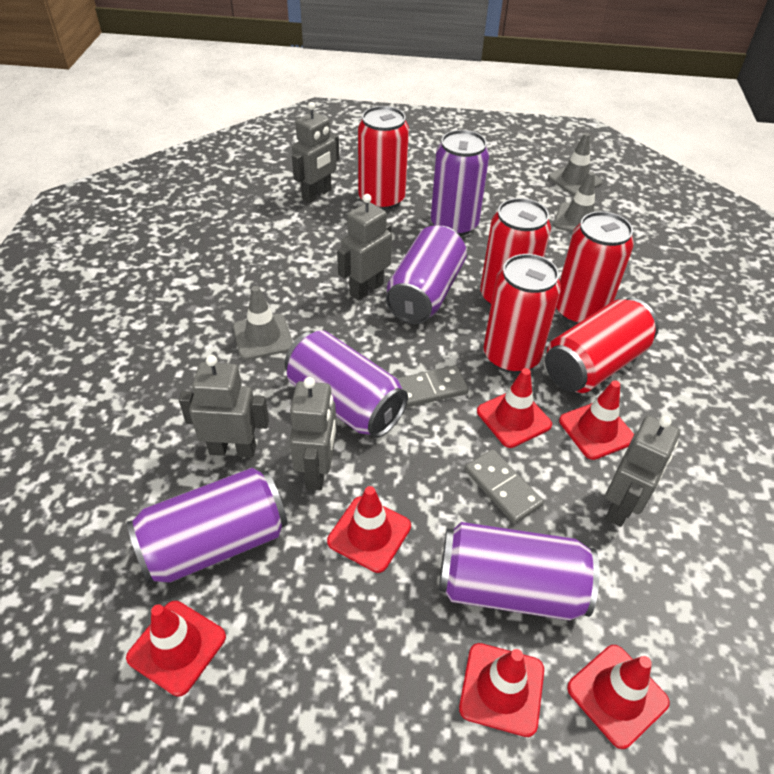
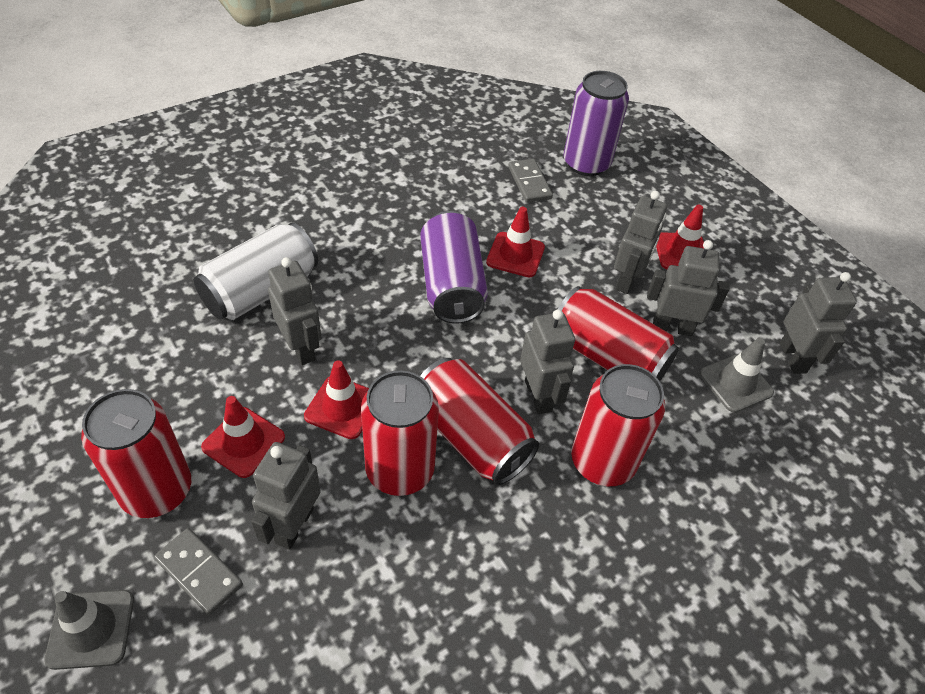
grey robot: [179,355,269,457] [289,377,337,490] [292,102,339,203] [337,194,392,301] [605,416,680,527] = 5 -> [251,442,321,550] [268,257,322,365] [520,309,575,414] [614,191,667,294] [647,240,729,336] [780,272,857,374] = 6
grey traffic cone: [233,286,293,360] [548,133,603,196] [554,171,601,232] = 3 -> [44,590,134,670] [700,338,774,413] = 2
purple can: [127,468,287,584] [285,330,408,438] [386,225,467,324] [431,130,489,236] [439,522,600,621] = 5 -> [420,211,488,324] [563,71,629,176] = 2
red traffic cone: [126,601,226,697] [327,486,411,573] [459,643,544,737] [477,368,552,448] [559,380,634,460] [567,645,670,749] = 6 -> [201,396,285,478] [304,360,369,439] [486,207,545,277] [656,205,704,269] = 4
white can: none = 0 -> [194,223,318,320] = 1

